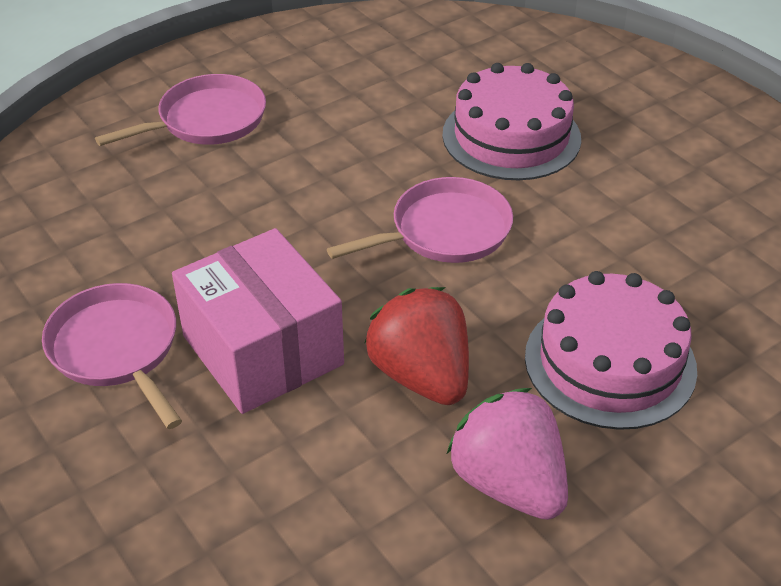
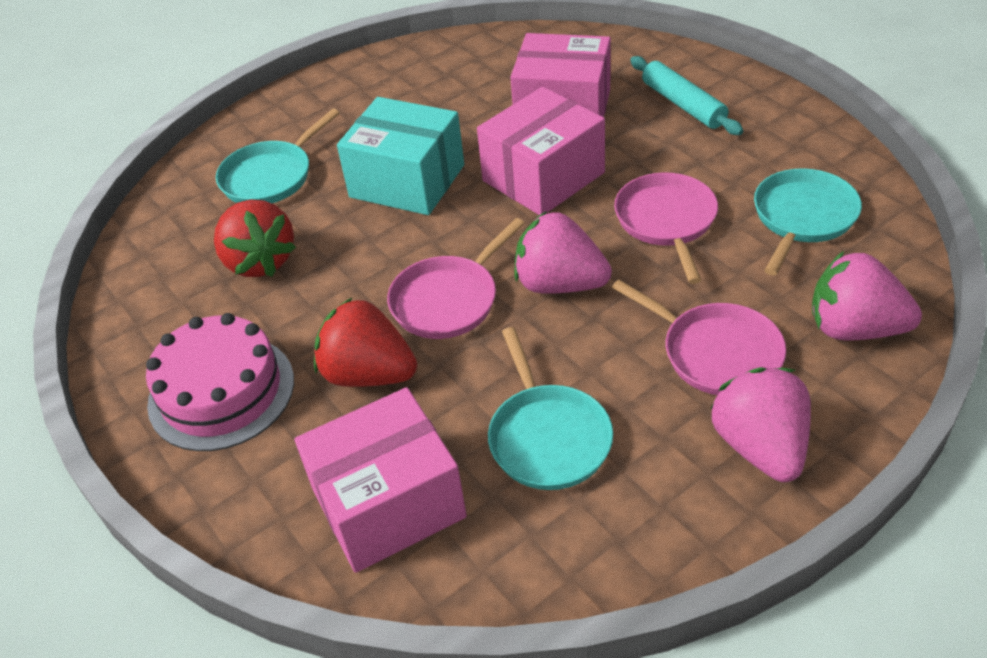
pink box: [172,228,344,414] = 1 -> [294,387,467,573] [477,87,605,215] [510,33,611,117] = 3
pink cake: [442,63,581,180] [525,271,697,430] = 2 -> [146,313,294,451] = 1
pink strawberry: [447,388,568,520] = 1 -> [514,211,612,294] [710,367,811,482] [812,251,922,341] = 3
red strawberry: [365,287,469,405] = 1 -> [214,200,296,277] [314,298,417,387] = 2
turquoise box: none = 0 -> [337,97,464,215] = 1
turquoise pan: none = 0 -> [216,109,340,203] [488,327,613,490] [754,168,862,275] = 3
turquoise rolling pin: none = 0 -> [630,56,743,135] = 1

